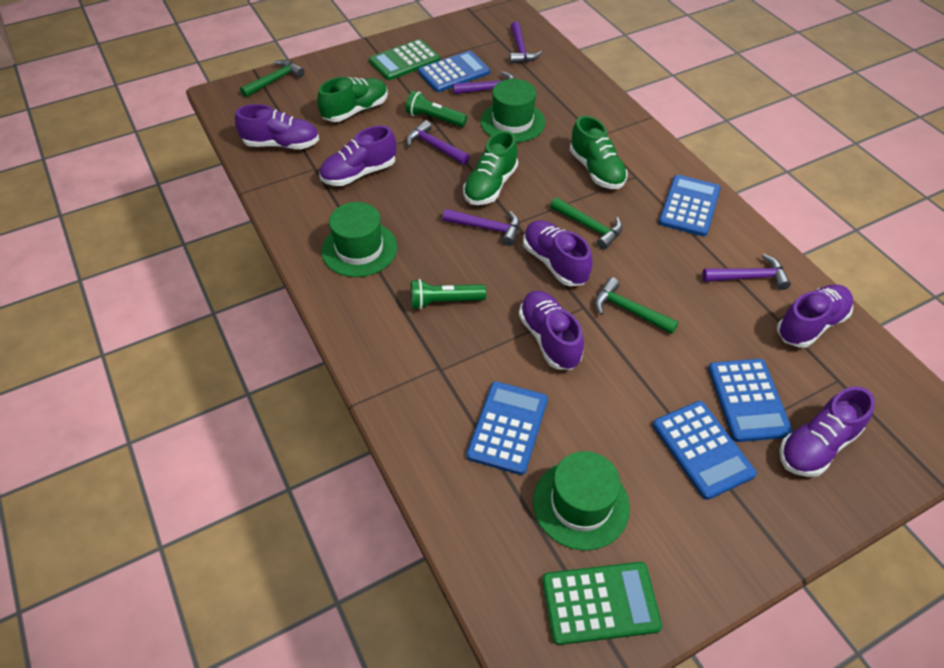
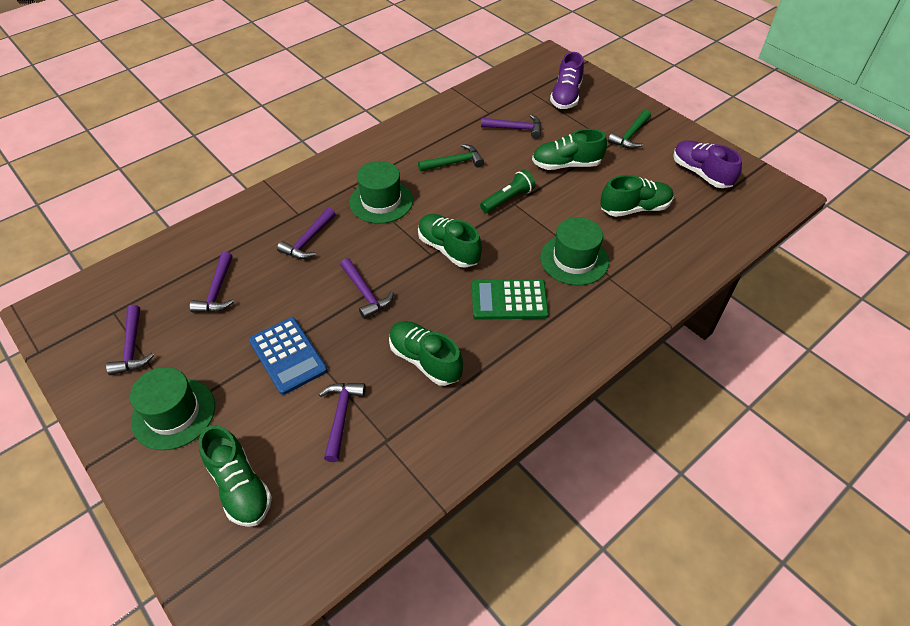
blue calculator: [418,51,490,92] [466,381,548,475] [653,401,757,500] [659,175,721,236] [708,359,793,442] = 5 -> [249,317,328,395] = 1
green calculator: [369,39,440,80] [542,562,662,645] = 2 -> [472,279,549,320] = 1
green flashlight: [406,91,467,127] [411,279,486,310] = 2 -> [480,170,535,213] = 1
green hammer: [240,60,305,98] [550,197,623,250] [595,277,679,334] = 3 -> [418,144,484,172] [608,110,651,149] = 2
green shoe: [317,77,388,122] [463,131,518,205] [570,116,628,189] = 3 -> [199,425,272,527] [389,321,463,386] [418,214,482,268] [532,129,607,170] [600,175,673,217] = 5
purple hammer: [406,120,470,165] [443,209,520,246] [453,71,515,94] [509,22,542,64] [702,254,791,290] = 5 -> [106,304,154,375] [190,252,234,312] [277,207,336,259] [319,383,366,462] [340,258,394,319] [481,114,541,139] = 6
purple shoe: [235,104,319,149] [319,125,396,186] [519,291,584,370] [523,220,593,286] [777,284,853,348] [780,387,875,477] = 6 -> [550,52,584,109] [673,140,742,188] = 2

